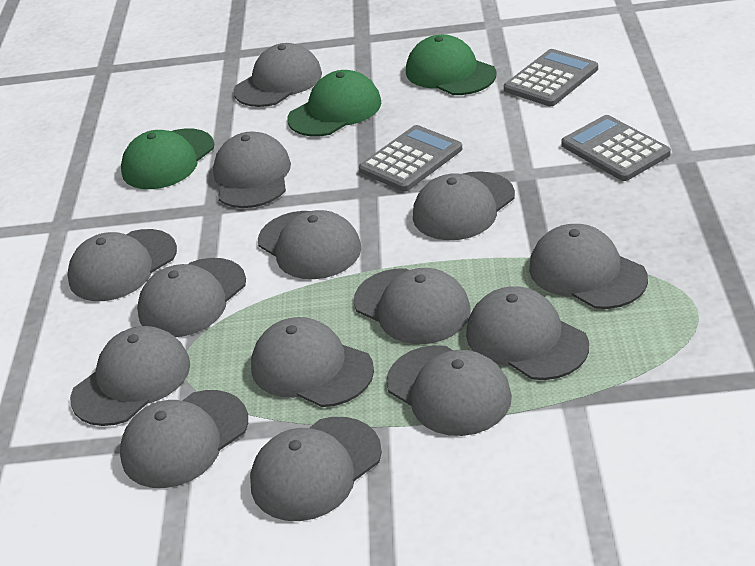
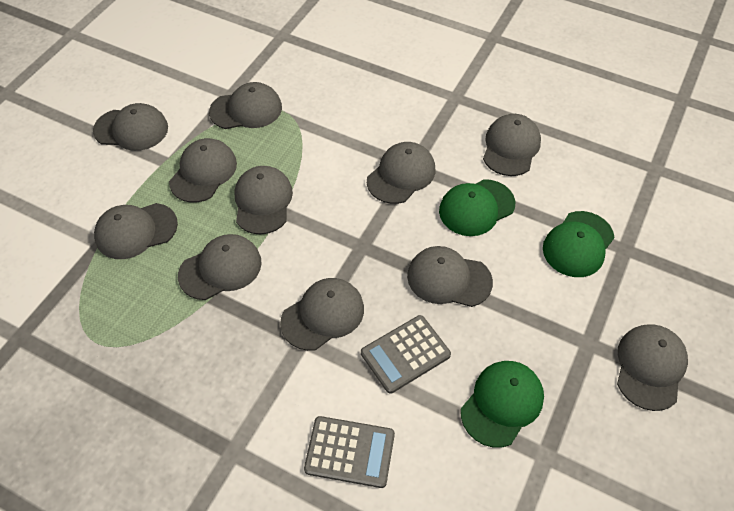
grey calculator: [359,125,462,191] [504,49,598,106] [561,115,671,181] = 3 -> [304,416,395,488] [361,315,451,394] = 2
grey cap: [67,229,177,301] [70,326,190,426] [120,390,248,488] [137,258,246,337] [213,131,291,208] [233,43,322,107] [250,417,382,521] [251,317,374,407] [258,210,361,279] [354,268,470,344] [386,345,512,436] [413,171,515,240] [466,286,589,380] [529,224,648,309] = 14 -> [93,103,168,151] [94,203,178,259] [169,138,237,203] [178,234,262,300] [209,82,282,129] [234,166,293,235] [280,278,364,351] [367,142,435,204] [407,246,493,307] [483,114,541,176] [617,324,688,411] = 11

